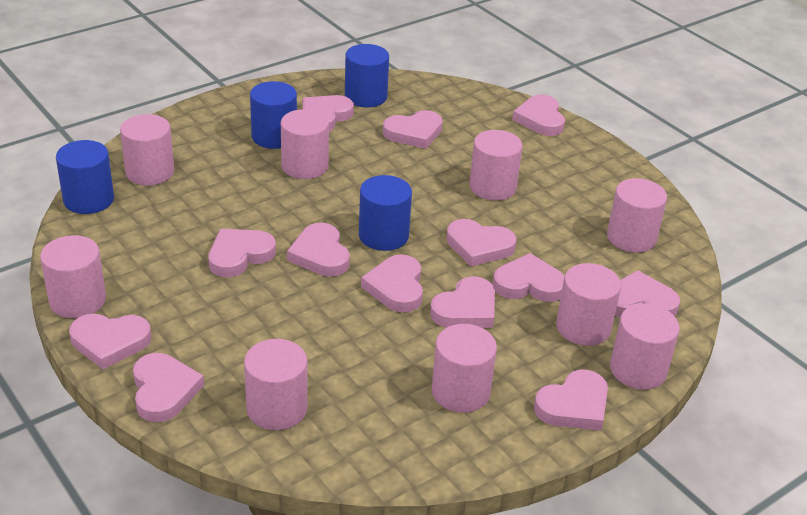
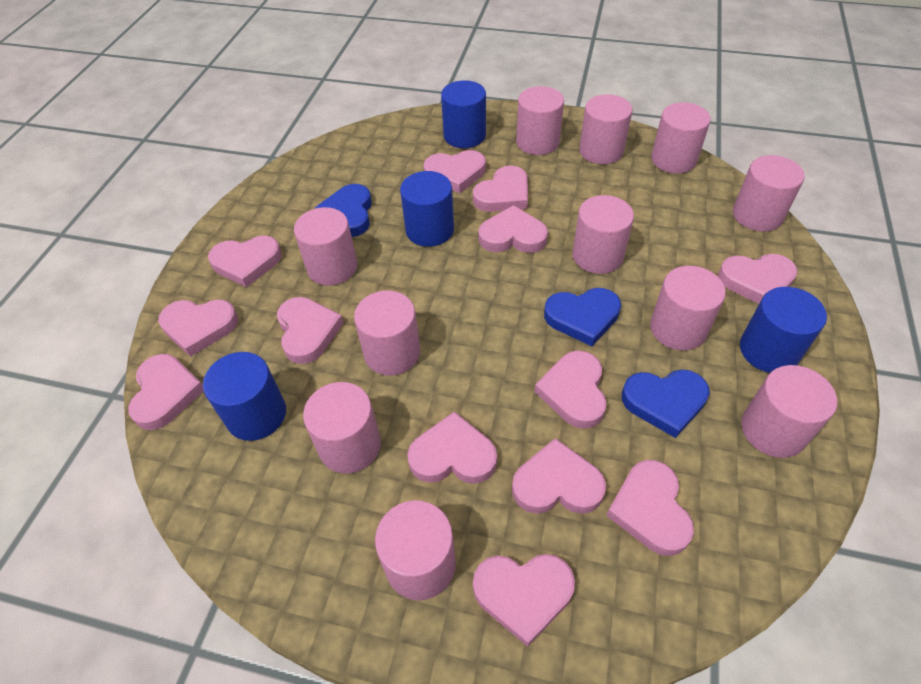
blue heart: none = 0 -> [315,184,372,237] [544,288,621,346] [622,369,710,438] = 3
pink cylinder: [40,235,106,318] [120,114,174,186] [244,339,308,430] [281,109,329,179] [431,324,497,413] [469,130,522,200] [556,263,621,346] [607,178,667,253] [610,304,680,390] = 9 -> [294,207,357,286] [303,382,381,474] [354,291,420,376] [375,500,456,600] [516,86,564,155] [572,195,634,274] [579,94,632,164] [650,266,726,350] [651,102,711,174] [733,155,805,232] [741,365,837,458] = 11

